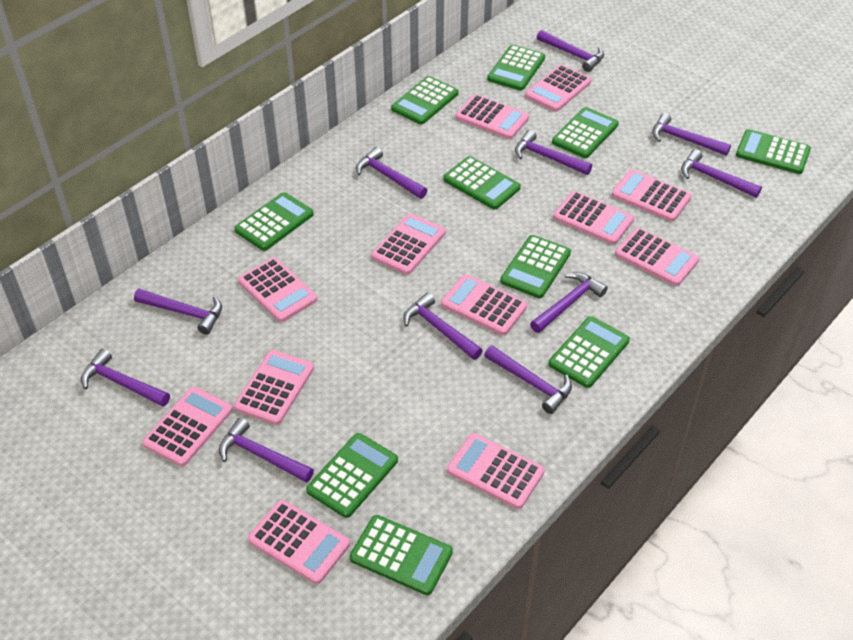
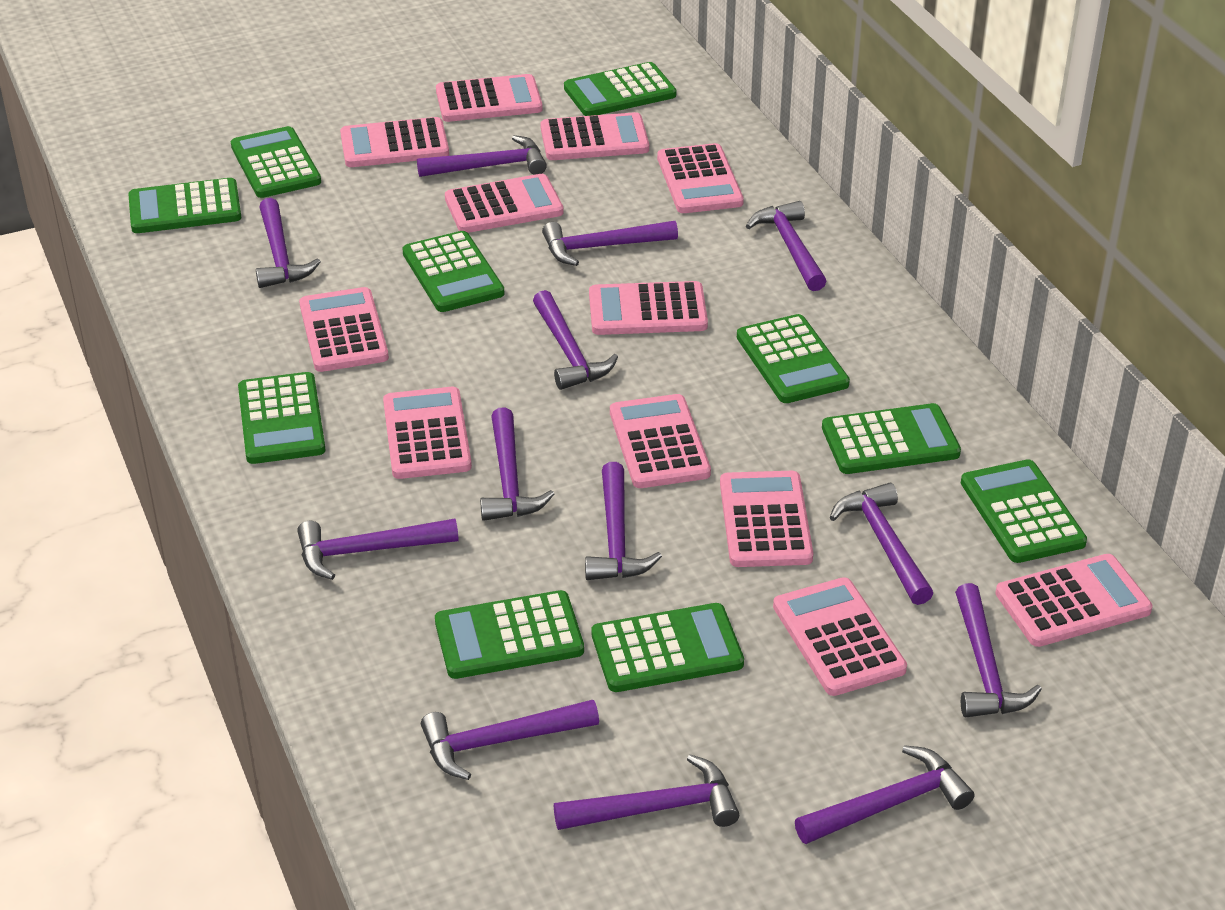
purple hammer: [81,349,170,407] [134,289,222,335] [219,418,314,483] [356,147,427,199] [403,292,483,360] [484,345,572,414] [515,130,592,175] [530,272,608,333] [537,30,604,72] [652,113,731,156] [681,149,762,198] = 11 -> [256,198,321,288] [297,519,459,580] [417,135,547,177] [421,700,599,780] [480,407,554,521] [533,290,618,390] [542,221,678,266] [554,754,739,830] [585,462,662,580] [746,201,827,291] [795,745,974,844] [830,483,933,605] [955,583,1042,718] = 13

